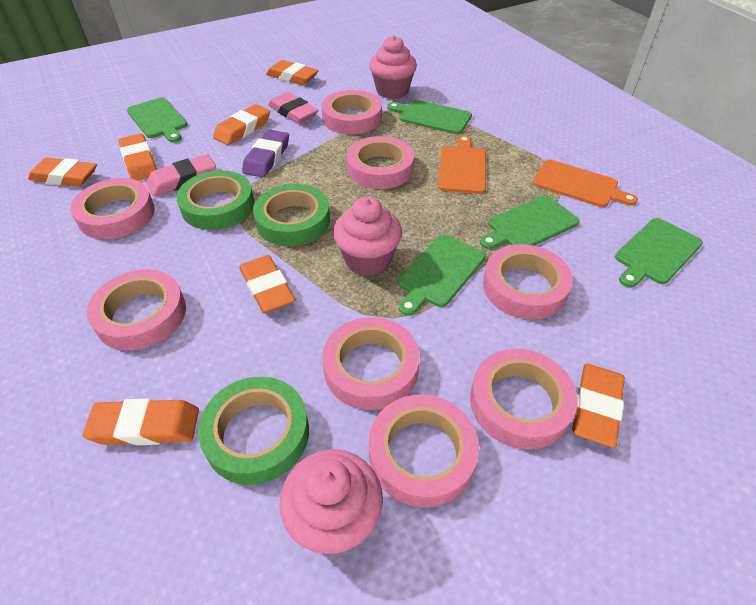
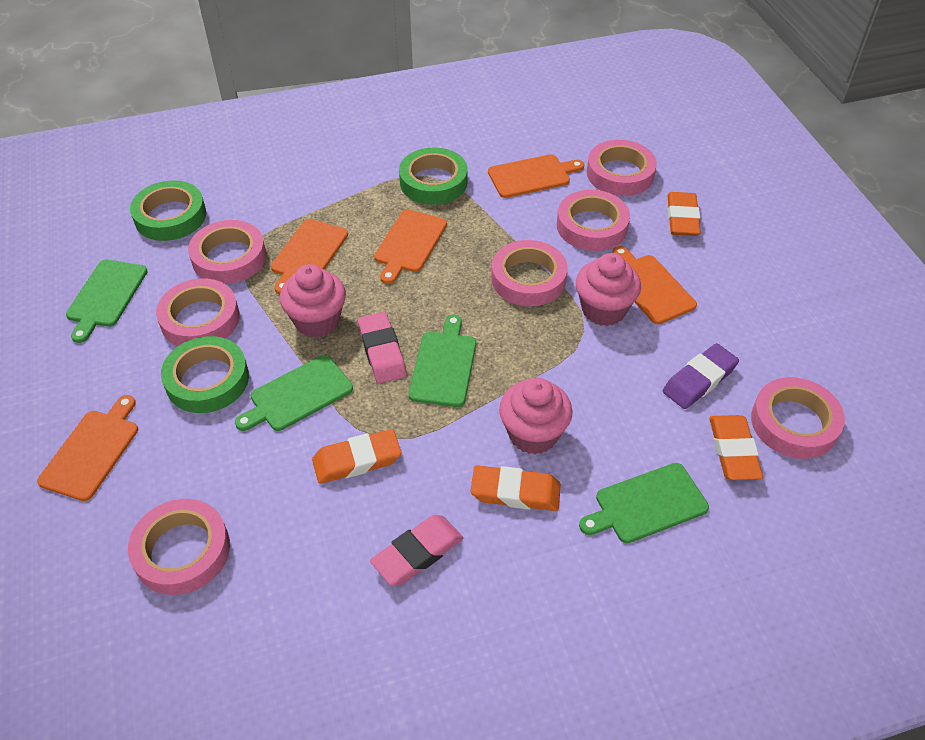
green cutting board: [127,97,188,143] [387,100,472,134] [398,234,486,316] [480,196,580,249] [615,218,703,288] = 5 -> [66,260,148,343] [235,355,353,431] [409,315,476,407] [579,463,709,543] = 4
orange cutting board: [438,135,486,194] [532,160,638,207] = 2 -> [37,395,138,501] [271,219,348,294] [374,209,447,284] [488,154,584,198] [612,246,697,324] = 5
orange eraser: [28,158,97,187] [83,398,199,445] [118,134,157,181] [213,104,270,145] [239,255,295,313] [266,60,319,85] [572,364,625,448] = 7 -> [312,429,402,484] [470,465,561,511] [667,192,701,236] [709,415,763,480] = 4
pink tape: [70,178,155,239] [87,269,186,350] [321,90,382,134] [322,317,420,410] [346,136,414,189] [369,394,479,508] [470,349,578,450] [483,244,573,319] = 8 -> [128,499,230,595] [156,278,240,346] [188,220,266,284] [491,240,568,306] [557,190,630,251] [587,140,657,196] [751,377,845,459] = 7

